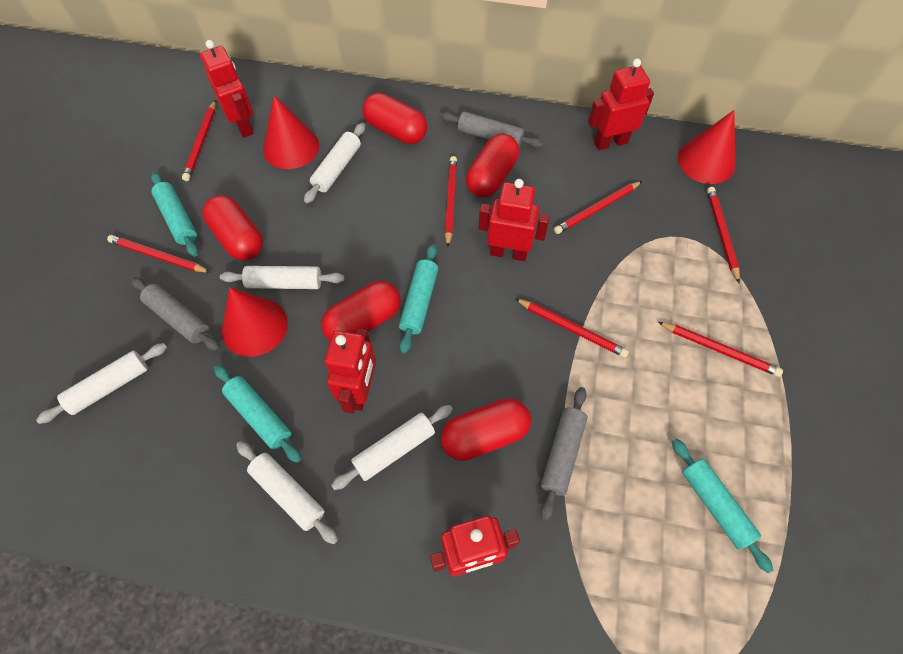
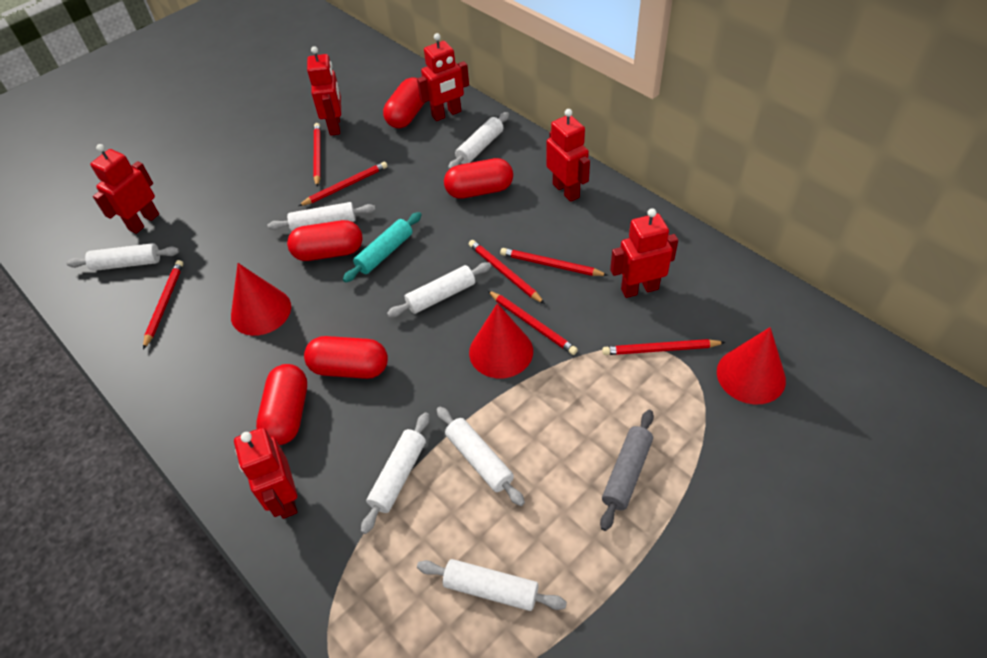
grey rolling pin: [131,278,220,351] [440,111,543,148] [541,387,588,521] = 3 -> [600,410,654,531] = 1
red robot: [200,40,254,138] [324,329,376,414] [430,516,520,577] [478,179,550,261] [588,58,654,150] = 5 -> [90,144,159,234] [234,428,297,519] [307,46,341,136] [417,33,469,121] [546,109,590,202] [610,208,678,298] = 6
turquoise rolling pin: [151,172,198,257] [214,365,301,463] [399,244,438,354] [672,438,773,573] = 4 -> [343,212,422,283] = 1
white rolling pin: [36,343,167,424] [220,266,344,289] [236,441,338,544] [304,123,365,203] [331,405,453,490] = 5 -> [66,243,179,271] [267,202,375,232] [361,412,430,534] [387,262,491,317] [417,559,567,611] [436,407,525,506] [448,112,509,169] = 7

